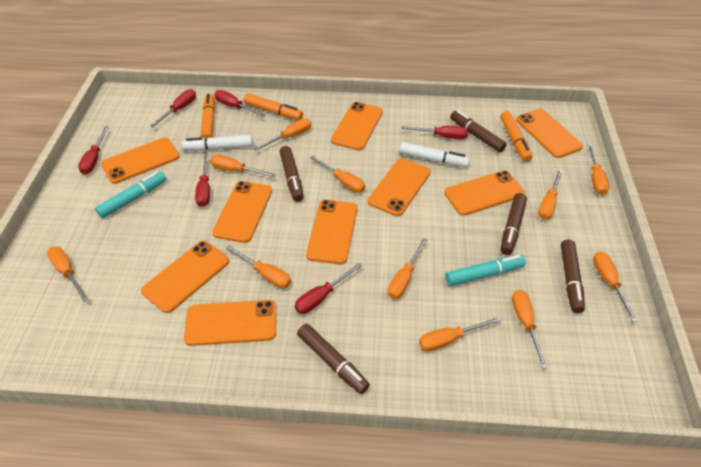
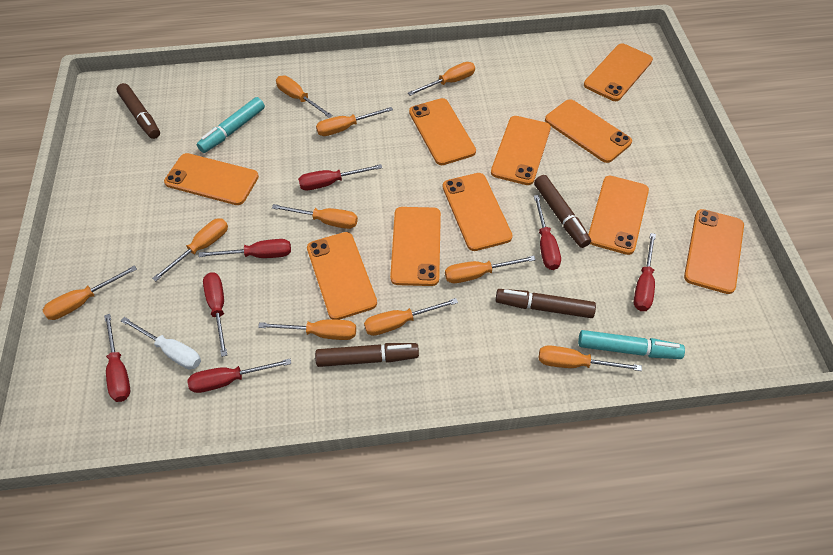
brown marker: [280,146,304,202] [297,324,370,394] [450,110,507,152] [501,193,527,255] [561,240,585,313] = 5 -> [116,83,160,139] [315,343,419,367] [495,289,596,318] [534,175,591,248] = 4
orange marker: [201,94,215,139] [244,93,303,120] [500,111,532,162] = 3 -> none = 0
orange phone: [101,138,180,184] [141,241,229,313] [184,300,276,346] [212,181,272,243] [306,200,358,264] [331,102,383,150] [368,158,431,216] [444,171,525,216] [516,109,583,158] = 9 -> [164,153,259,205] [307,232,377,320] [390,207,441,286] [409,98,476,165] [443,173,513,251] [491,116,551,185] [545,99,632,163] [584,44,653,101] [588,176,649,255] [684,209,744,294] = 10
orange screwdriver: [47,246,88,301] [210,155,276,177] [225,245,291,288] [254,118,311,151] [310,156,365,193] [388,238,427,299] [419,317,501,351] [512,290,548,369] [538,169,563,220] [588,144,610,195] [593,251,638,322] = 11 -> [43,265,137,320] [152,218,228,281] [258,319,356,340] [272,204,358,229] [276,76,333,118] [316,107,393,136] [364,298,458,336] [408,62,475,96] [445,256,536,283] [539,345,642,371] = 10
red screwdriver: [78,126,109,174] [150,89,196,127] [195,154,210,207] [214,90,265,117] [295,263,362,314] [401,126,468,139] = 6 -> [104,314,130,402] [188,359,291,393] [199,239,291,258] [203,272,227,357] [298,164,382,190] [534,195,561,270] [634,233,656,311] = 7
white marker: [182,135,253,151] [399,142,470,167] = 2 -> none = 0
white screwdriver: none = 0 -> [121,317,201,370] = 1

